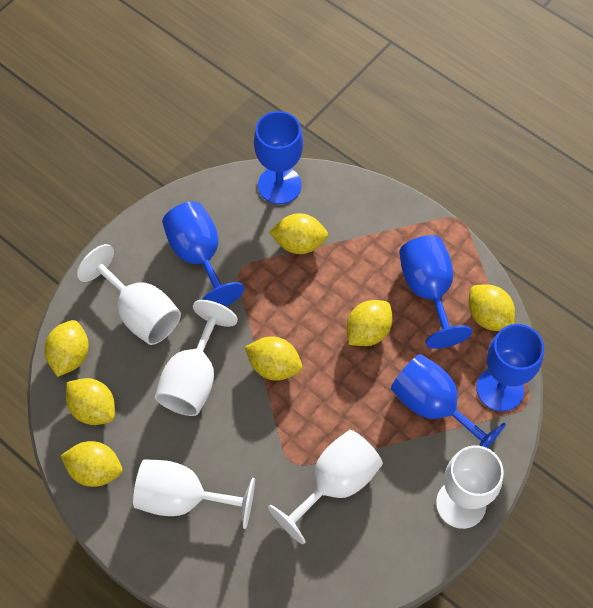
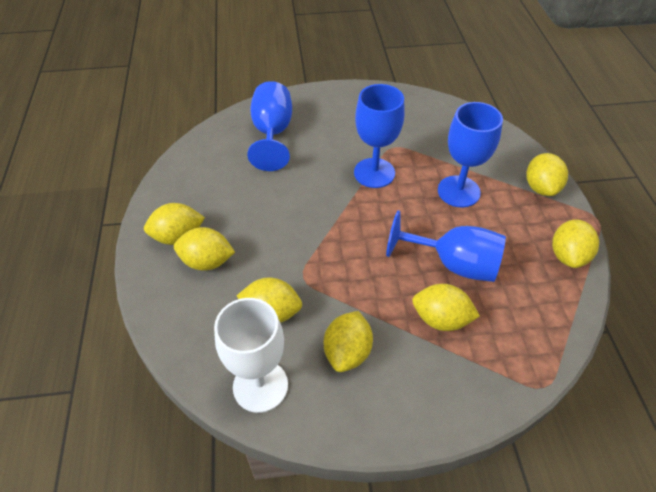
blue goblet: [162,201,244,307] [254,111,303,204] [391,354,506,448] [399,235,472,349] [476,324,544,412] = 5 -> [247,81,292,171] [354,84,405,188] [386,210,506,282] [438,102,503,207] = 4
white goblet: [77,244,181,345] [133,459,255,529] [155,300,238,416] [268,430,383,544] [436,445,504,529] = 5 -> [214,298,288,413] = 1

